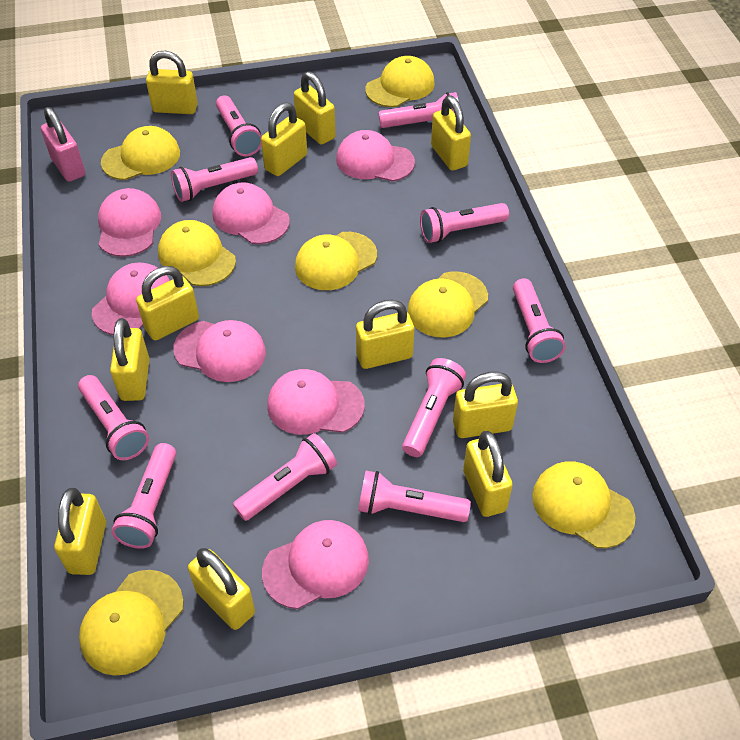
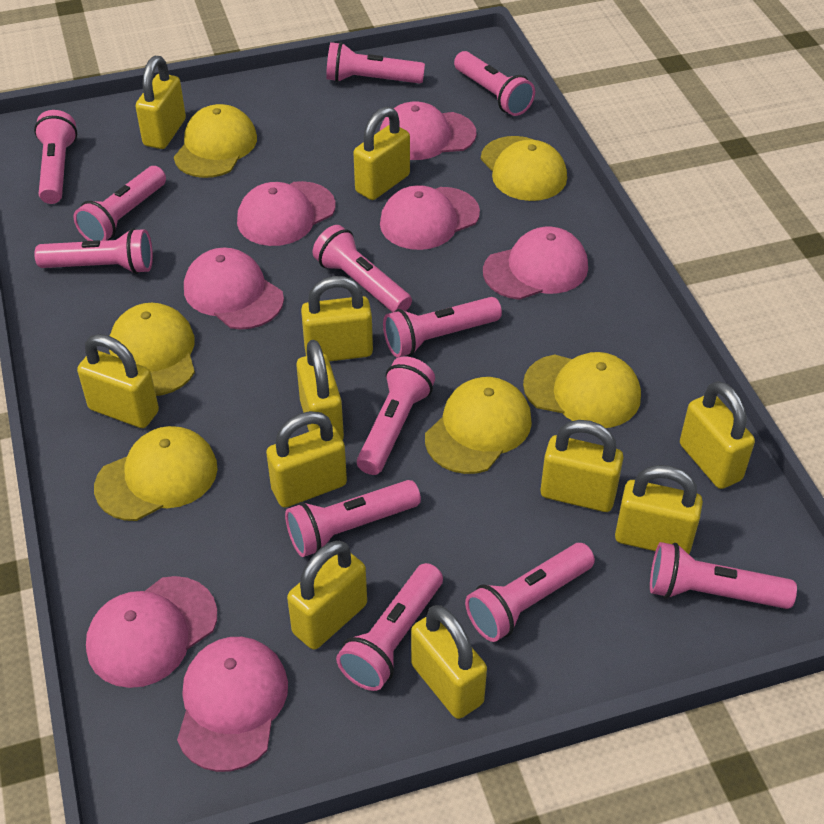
pink flashlight: [78,375,149,460] [111,443,176,549] [171,157,258,202] [216,96,262,156] [233,433,337,521] [358,471,471,522] [379,92,459,128] [402,358,466,457] [420,203,509,243] [513,278,566,363] = 10 -> [34,110,77,204] [34,228,153,274] [74,166,166,241] [285,480,421,557] [312,225,412,312] [326,42,425,83] [336,563,443,691] [357,356,435,475] [383,297,502,357] [454,51,535,116] [465,543,595,642] [650,542,797,609] = 12
pink padlock: [41,107,85,182] = 1 -> none = 0
yellow cap: [79,570,184,676] [101,126,180,180] [158,220,236,286] [295,232,377,290] [366,56,435,107] [408,272,488,338] [532,461,635,548] = 7 -> [94,426,218,521] [109,303,195,396] [174,104,257,178] [425,377,532,474] [481,136,567,201] [523,352,641,428] = 6

